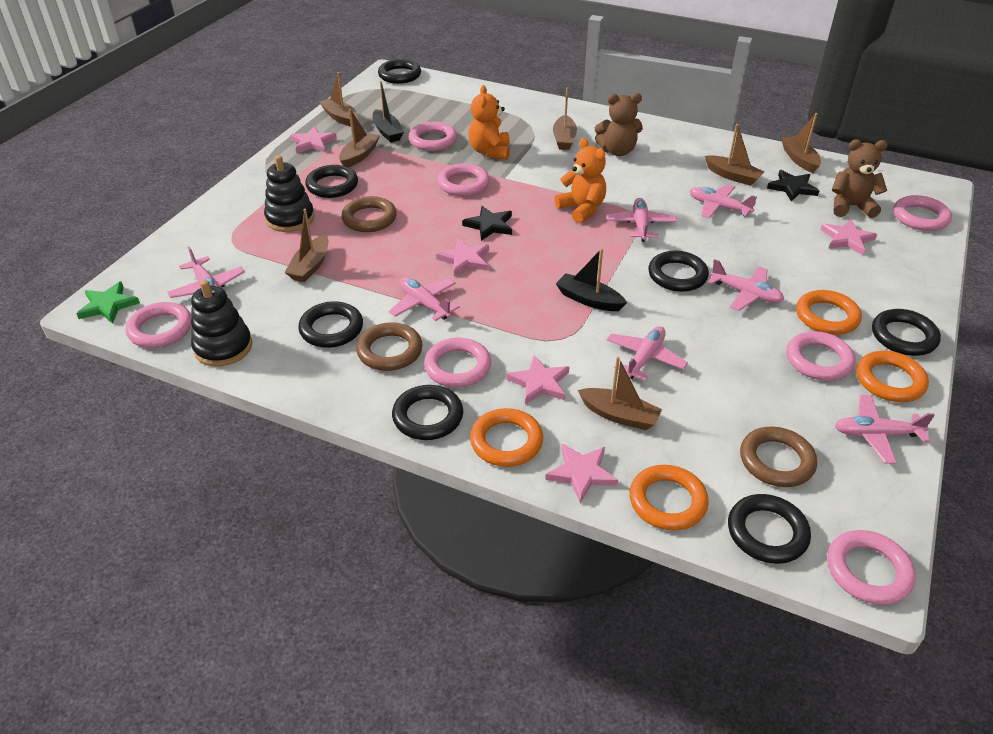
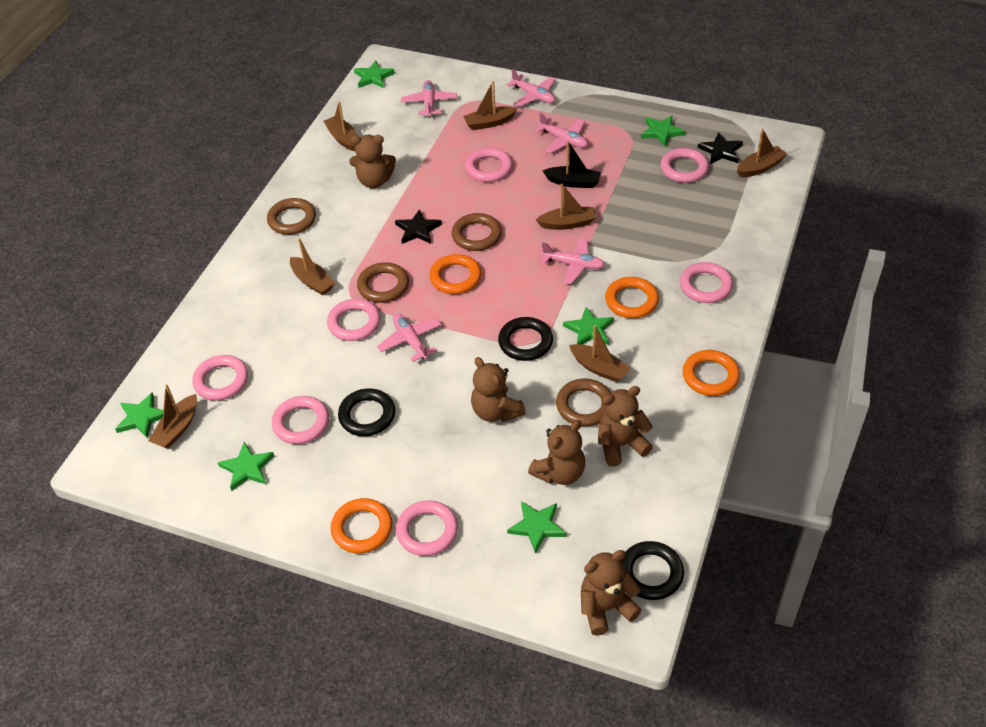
black boat: [373,81,404,142] [556,248,627,311] = 2 -> [543,141,601,188] = 1
black ring: [298,301,363,348] [305,165,358,198] [378,59,421,84] [392,385,463,440] [648,251,709,292] [728,494,811,564] [872,309,941,356] = 7 -> [338,388,395,436] [498,317,553,361] [621,541,684,600] = 3
black stacking toy: [191,280,252,367] [264,155,314,232] = 2 -> none = 0
brown ring: [341,196,397,232] [356,322,422,371] [740,427,817,487] = 3 -> [267,198,316,235] [357,262,409,303] [452,213,502,251] [556,379,611,426] = 4
brown teddy bear: [595,93,643,156] [832,139,888,218] = 2 -> [349,135,396,188] [471,357,526,422] [528,420,585,485] [581,550,642,636] [598,386,653,467] = 5
green star: [76,281,140,324] = 1 -> [115,392,163,439] [218,442,274,491] [354,61,395,88] [507,501,566,554] [563,307,614,345] [641,115,685,147] = 6
orange teddy bear: [468,85,510,160] [554,138,606,223] = 2 -> none = 0
pink plane: [167,247,245,298] [389,277,460,321] [606,198,677,242] [607,326,688,381] [690,184,757,219] [708,259,784,311] [835,395,935,464] = 7 -> [377,313,442,362] [401,80,457,118] [506,69,555,107] [535,113,588,153] [541,237,605,284] = 5
pink star: [290,126,337,153] [436,238,489,276] [506,355,569,405] [545,444,618,503] [820,219,877,255] = 5 -> none = 0

